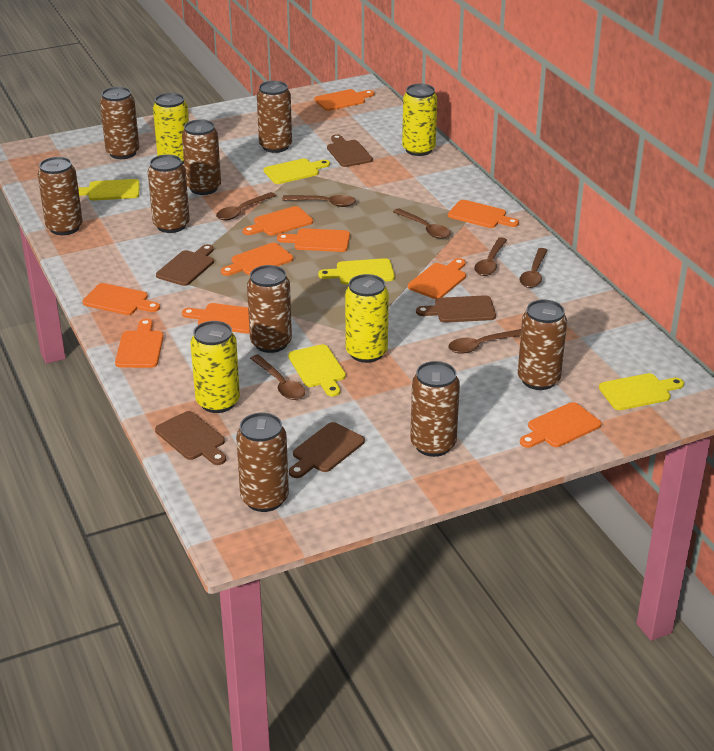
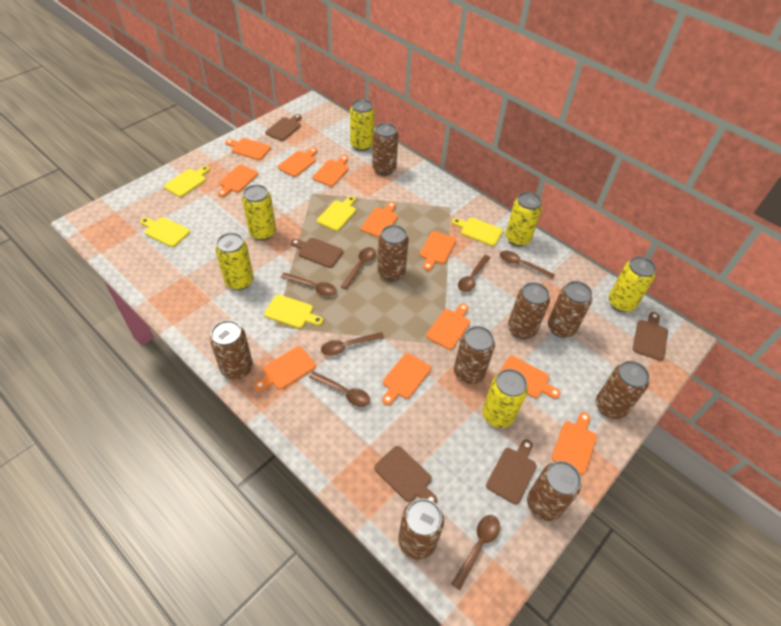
orange cutting board: [83,283,160,315] [115,319,164,368] [182,303,250,334] [221,243,293,276] [243,206,313,236] [277,228,350,252] [314,89,374,111] [408,258,466,299] [448,200,519,228] [520,402,601,448] = 10 -> [218,165,258,197] [225,138,271,160] [254,346,316,391] [278,148,317,177] [312,156,349,187] [361,202,398,238] [382,353,431,405] [420,231,456,271] [426,303,470,350] [499,356,561,399] [552,412,597,474] = 11
yellow can: [153,93,189,164] [190,321,240,413] [345,274,389,363] [402,84,438,156] = 4 -> [215,233,254,290] [242,184,276,240] [350,99,375,151] [482,369,528,428] [505,192,542,247] [609,256,656,312] = 6

